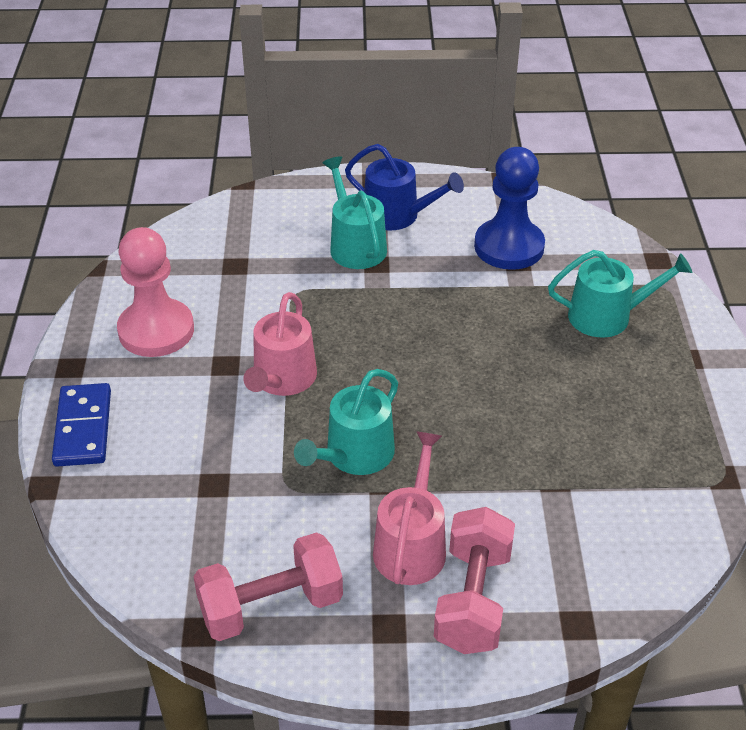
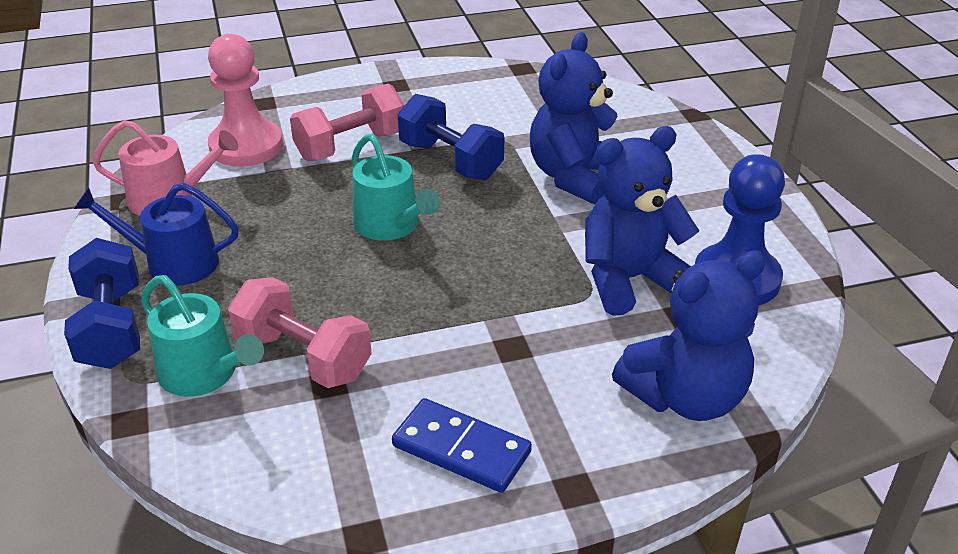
blue dumbbell: none = 0 -> [64,238,140,369] [398,94,504,180] = 2
blue teddy bear: none = 0 -> [530,32,617,204] [585,126,699,316] [612,250,766,421] = 3
pink watering can: [243,292,317,396] [373,431,446,585] = 2 -> [92,120,238,216] = 1
turquoise watering can: [294,369,398,475] [323,156,387,269] [548,250,692,338] = 3 -> [141,275,264,397] [352,134,440,241] = 2

